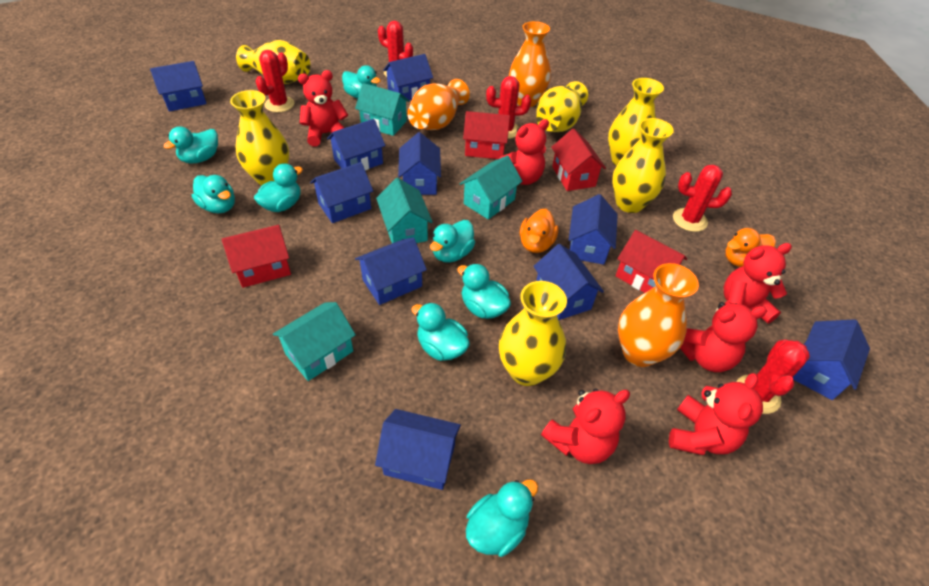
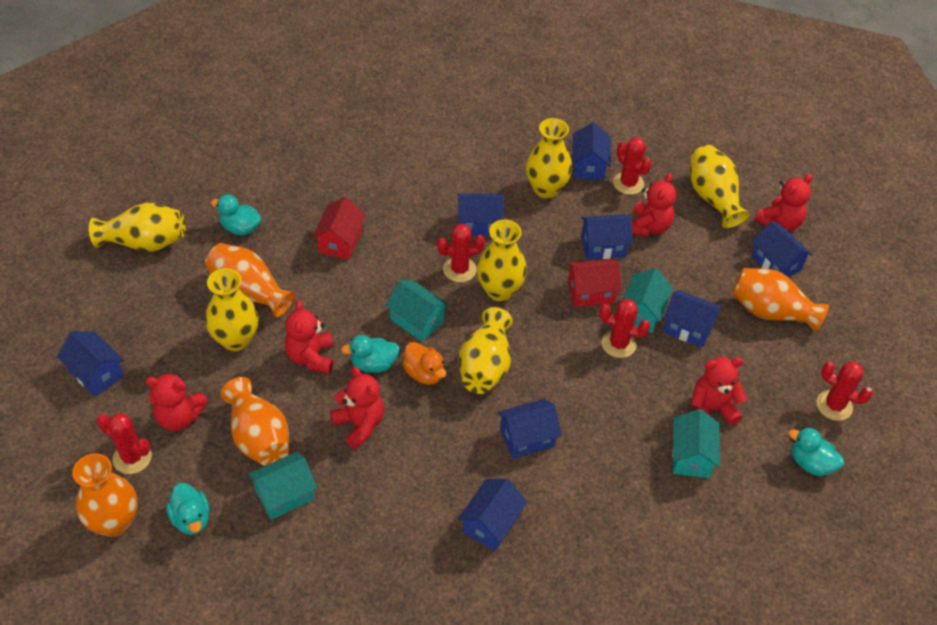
blue house: [150,61,207,111] [310,162,373,223] [327,119,385,171] [355,237,427,305] [375,409,461,490] [383,54,433,100] [398,132,441,195] [533,244,604,320] [569,194,618,265] [793,319,870,400] = 10 -> [57,331,124,397] [457,193,504,236] [458,479,527,551] [497,399,562,459] [572,122,611,181] [581,214,633,260] [663,290,722,348] [751,221,813,278] = 8
orange duck: [520,208,559,253] [725,228,776,267] = 2 -> [403,342,446,385] = 1
orange vase: [407,79,470,130] [509,21,551,107] [618,263,699,367] = 3 -> [72,453,138,537] [205,243,295,318] [221,377,289,466] [732,268,829,332] = 4
red house: [222,225,291,288] [463,111,510,159] [551,128,606,191] [615,230,687,293] = 4 -> [312,197,366,260] [567,259,621,307] = 2
turquoise duck: [164,126,218,164] [192,175,235,213] [254,163,303,212] [342,65,381,99] [411,302,470,361] [430,220,475,263] [457,263,511,319] [466,479,538,557] = 8 -> [166,483,210,535] [211,195,261,235] [341,335,400,373] [788,427,844,476] = 4

